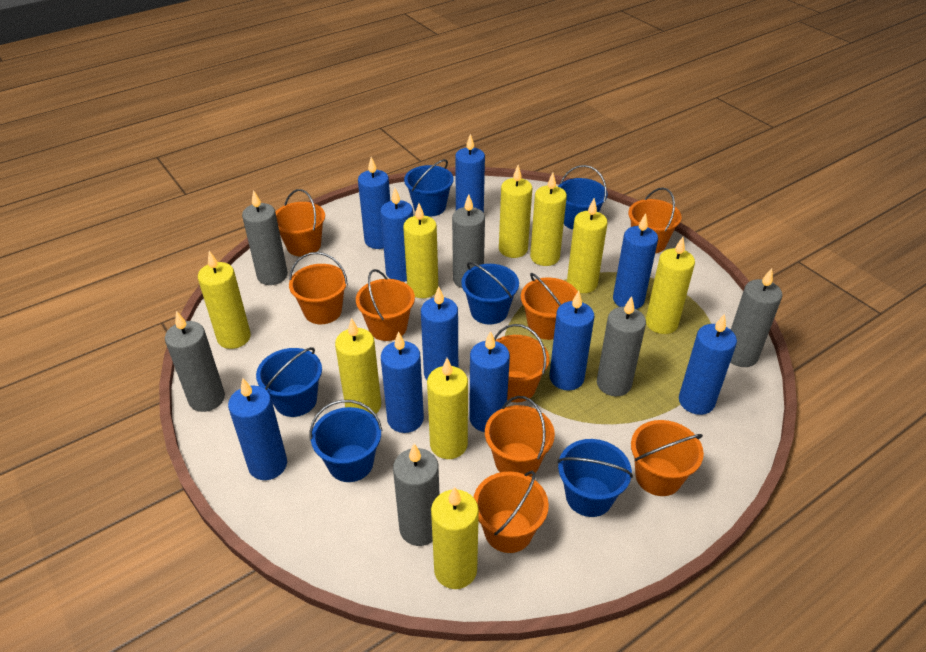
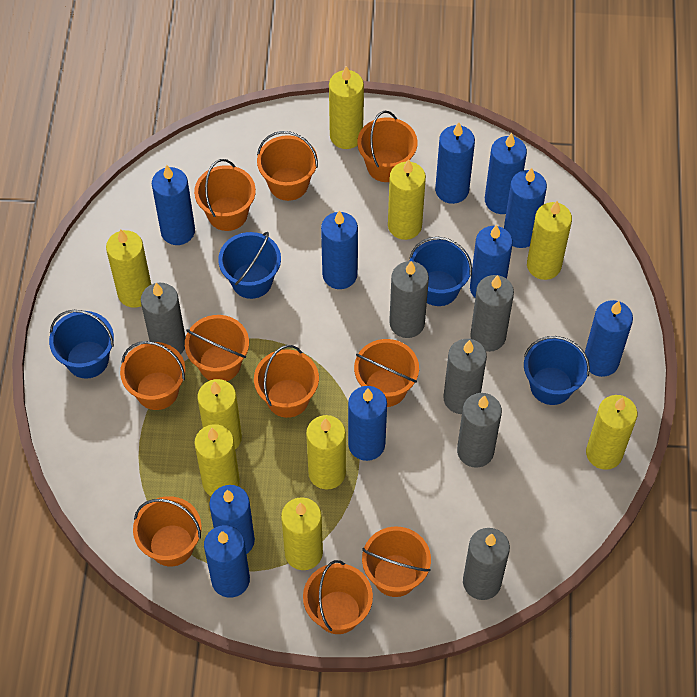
blue bucket: [256,347,322,417] [310,400,382,482] [404,159,454,217] [461,262,519,325] [557,439,633,517] [558,165,608,230] = 6 -> [49,310,114,379] [218,232,281,299] [409,237,472,306] [524,336,590,405] = 4
orange bucket: [275,189,325,257] [289,252,348,324] [356,269,415,341] [473,471,549,553] [485,396,555,477] [494,324,549,402] [521,273,578,340] [628,188,682,253] [631,420,704,496] = 9 -> [120,341,186,410] [133,496,202,567] [185,315,249,381] [194,159,256,231] [254,345,319,418] [257,131,318,201] [303,560,373,634] [354,339,419,407] [357,111,417,182] [362,527,431,597] = 10

